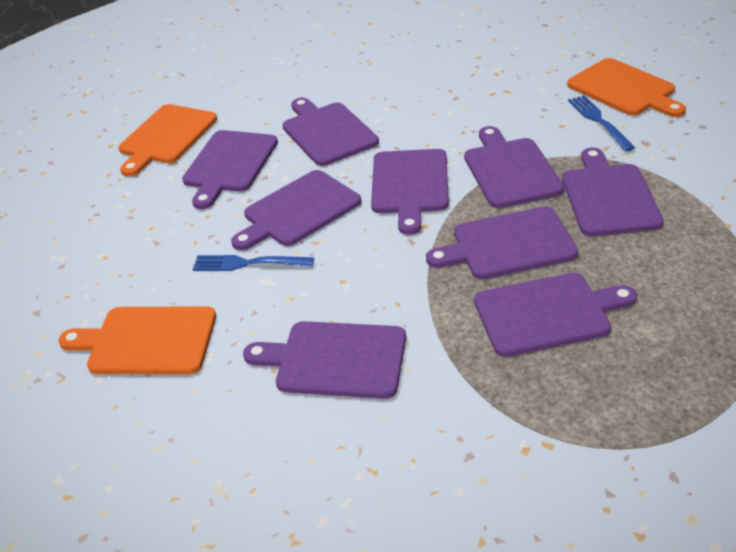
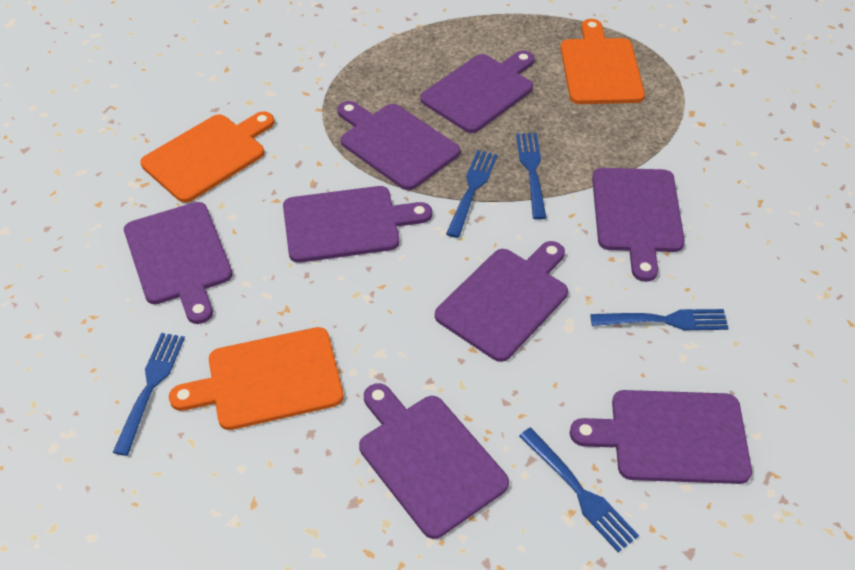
blue fork: [193,255,314,271] [568,95,635,151] = 2 -> [113,333,185,456] [446,150,497,238] [516,133,546,220] [519,428,639,553] [590,309,729,330] = 5
purple cutting board: [182,130,278,209] [231,170,362,250] [243,321,406,399] [283,98,379,166] [371,149,449,235] [426,206,578,279] [464,126,564,208] [474,273,637,357] [562,148,664,236] = 9 -> [124,202,233,324] [283,186,432,263] [337,101,460,190] [359,383,509,539] [420,51,534,133] [435,241,568,362] [570,390,752,484] [592,168,685,282] = 8

